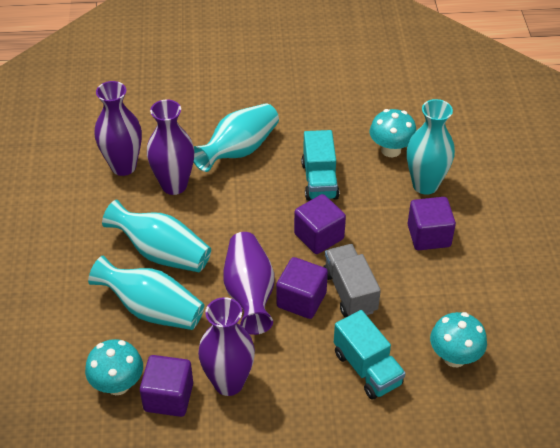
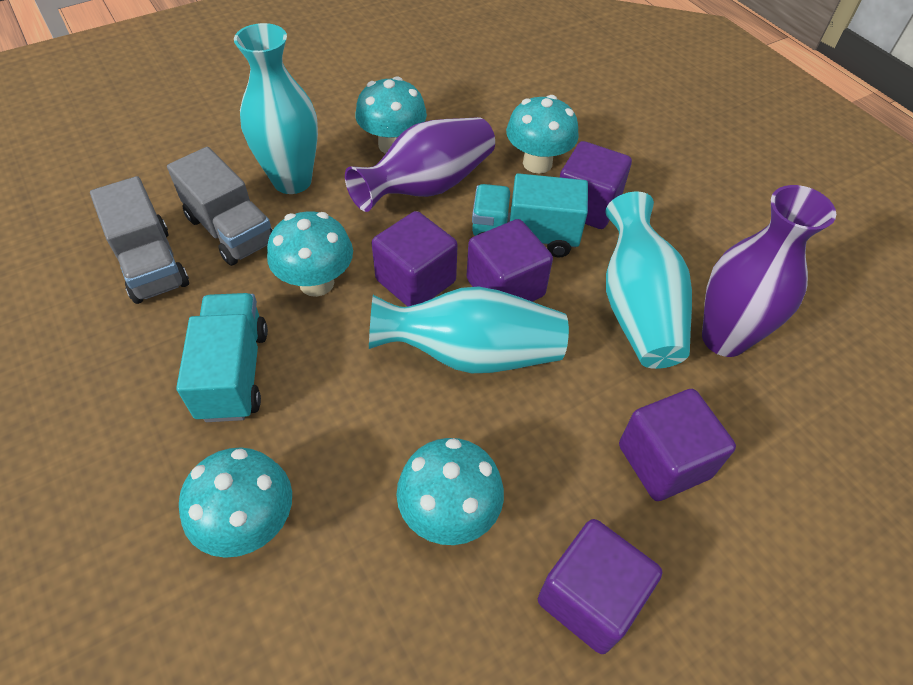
grey truck: [323,244,381,317] = 1 -> [90,176,189,304] [167,147,273,266] = 2
purple cube: [140,355,193,417] [276,257,328,319] [294,194,346,254] [408,197,456,250] = 4 -> [372,211,458,307] [467,219,553,302] [538,519,662,654] [560,141,632,229] [619,389,736,501] = 5
purple vase: [94,81,142,176] [147,99,194,195] [198,297,255,396] [223,232,275,335] = 4 -> [345,117,495,212] [702,185,836,357] = 2
turquoise mushroom: [85,339,143,395] [370,109,417,157] [430,312,487,367] = 3 -> [179,447,292,558] [267,211,353,297] [355,76,427,154] [397,438,504,545] [506,95,579,174] = 5
turquoise vase: [88,255,204,330] [102,200,211,272] [194,103,279,172] [407,99,455,195] = 4 -> [234,23,318,194] [369,287,569,373] [606,192,692,369] = 3

